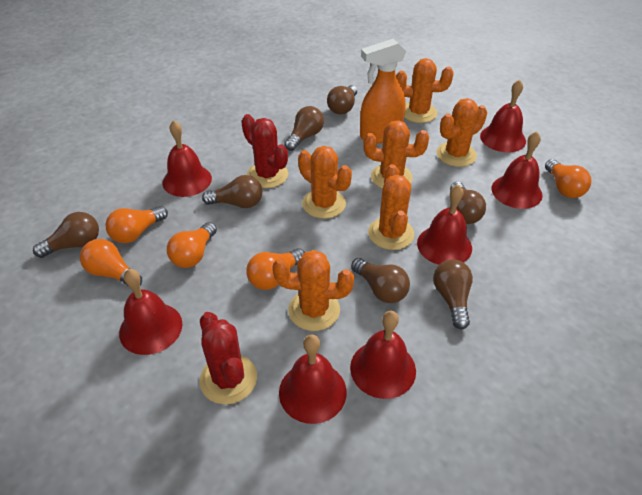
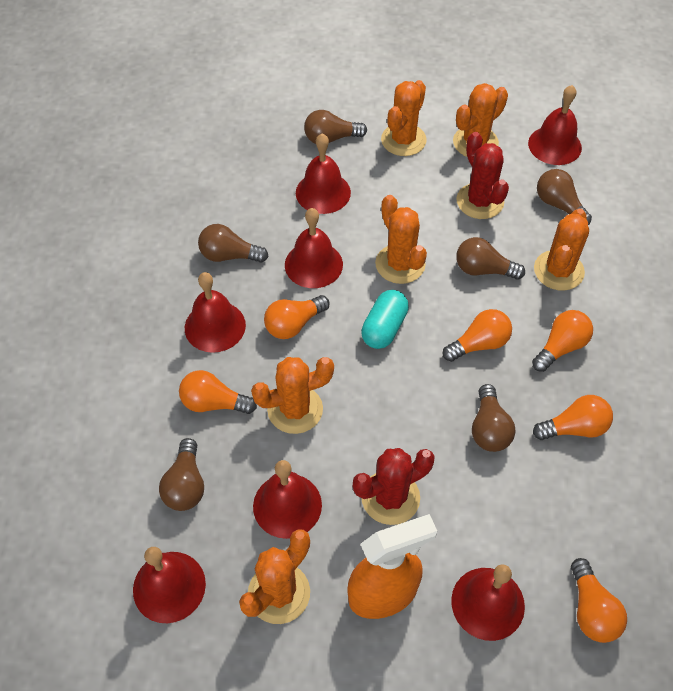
brown light bulb: [33,212,99,258] [202,175,262,208] [285,106,324,151] [327,85,357,114] [351,258,410,303] [433,259,473,329] [450,181,486,224] = 7 -> [159,438,204,511] [198,224,269,263] [304,110,367,144] [456,237,525,280] [472,384,515,452] [537,169,592,225] = 6
orange light bulb: [80,239,142,286] [105,206,168,243] [167,222,217,268] [246,248,305,290] [545,159,591,198] = 5 -> [179,370,257,414] [264,295,329,339] [443,309,512,362] [532,310,593,372] [533,395,613,440] [571,558,627,643] = 6
turquoise capsule: none = 0 -> [361,290,409,349] = 1

